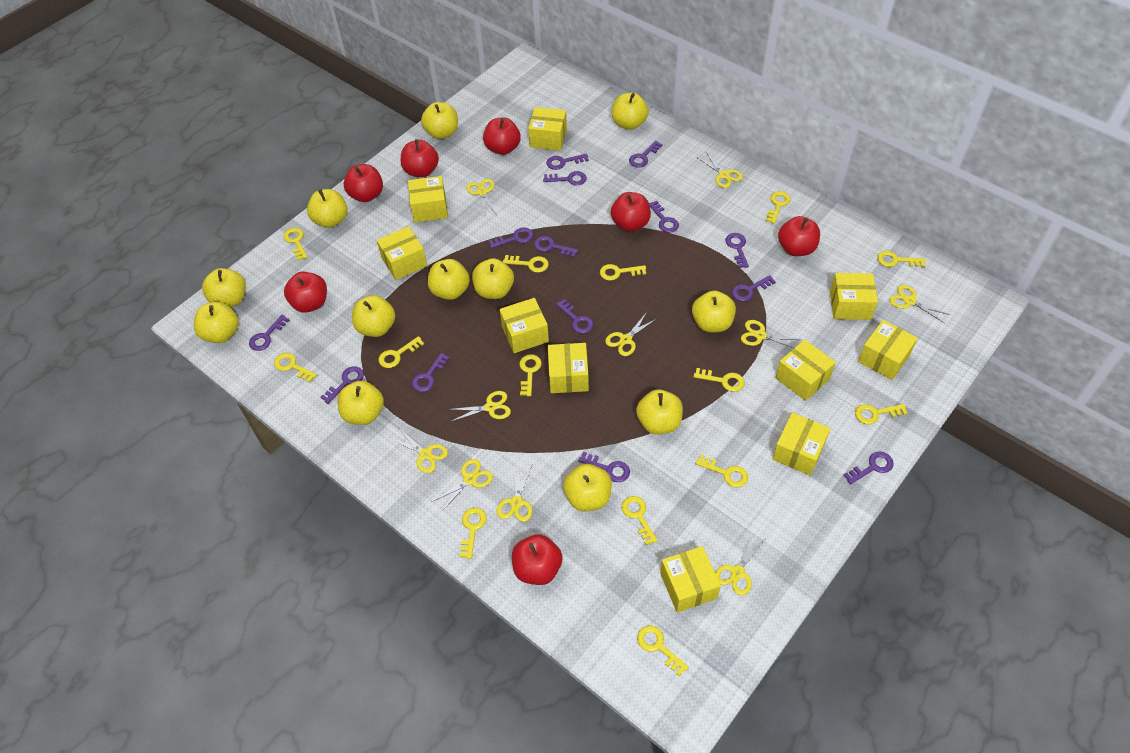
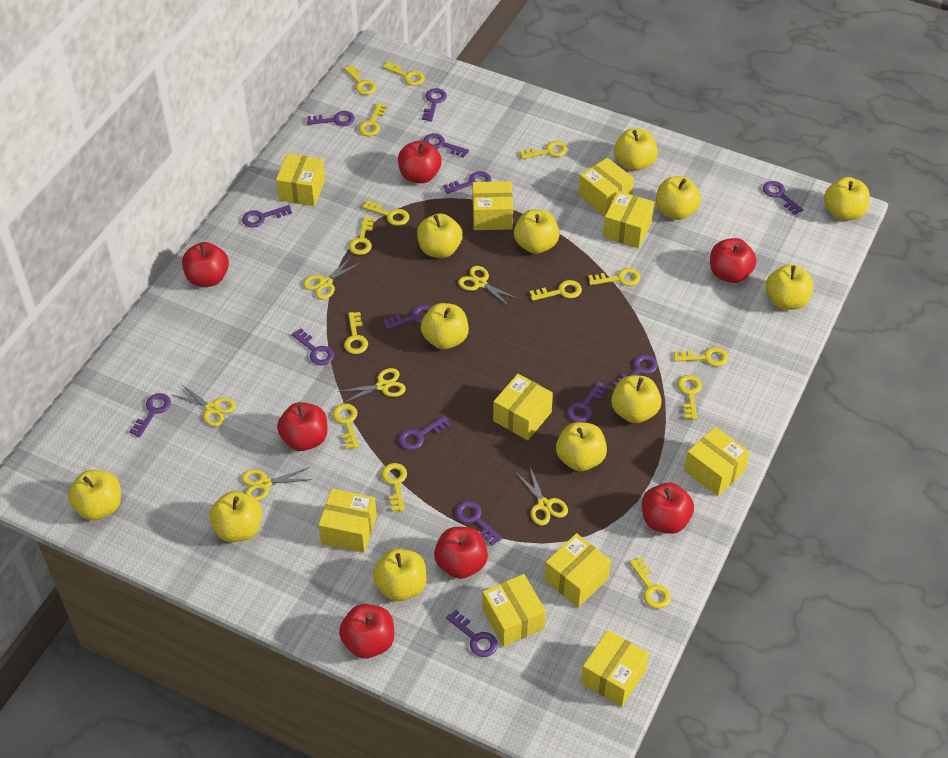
yellow scissors: [390,428,448,473] [431,459,493,512] [448,391,511,422] [466,178,497,215] [497,465,532,522] [605,312,656,356] [698,152,743,188] [715,534,764,595] [741,320,801,348] [889,285,950,323] = 10 -> [171,383,236,427] [242,467,313,501] [303,257,362,300] [337,368,406,404] [458,266,519,307] [516,467,568,525] = 6

